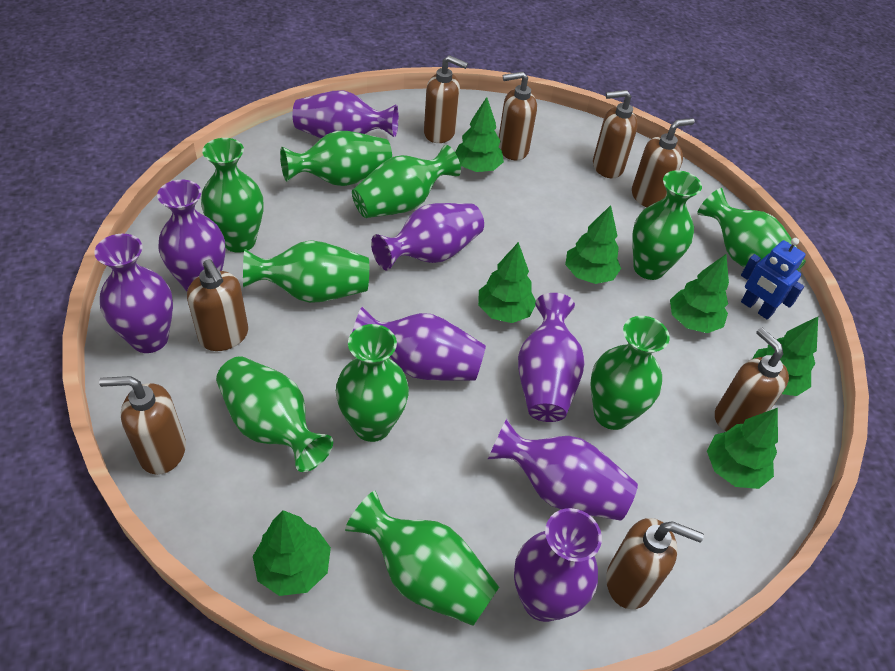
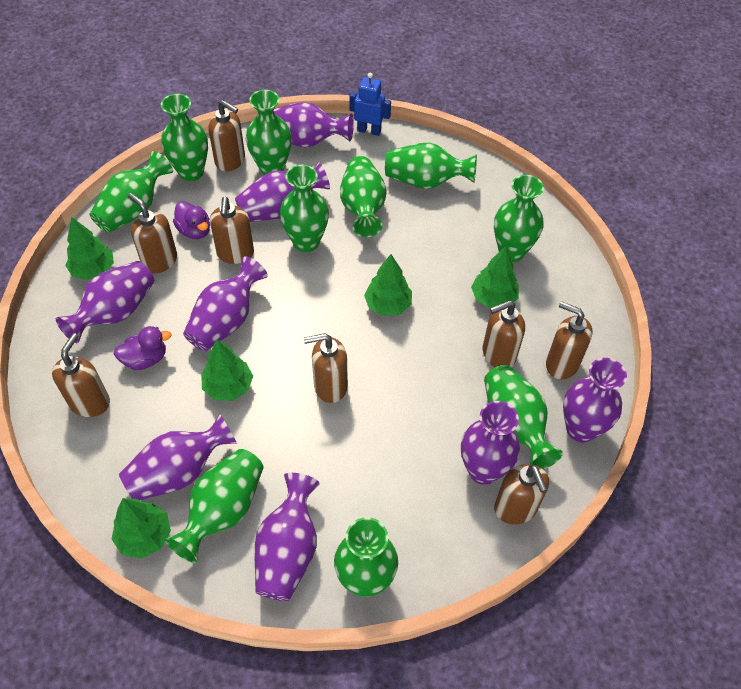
green tree: [253,510,331,596] [455,97,504,172] [478,242,536,323] [565,205,621,284] [670,254,729,333] [707,408,778,489] [752,317,818,396] = 7 -> [65,217,114,280] [112,498,171,559] [201,339,253,401] [364,254,412,316] [471,246,519,308] = 5
purple duck: none = 0 -> [114,326,171,370] [173,201,210,239] = 2

